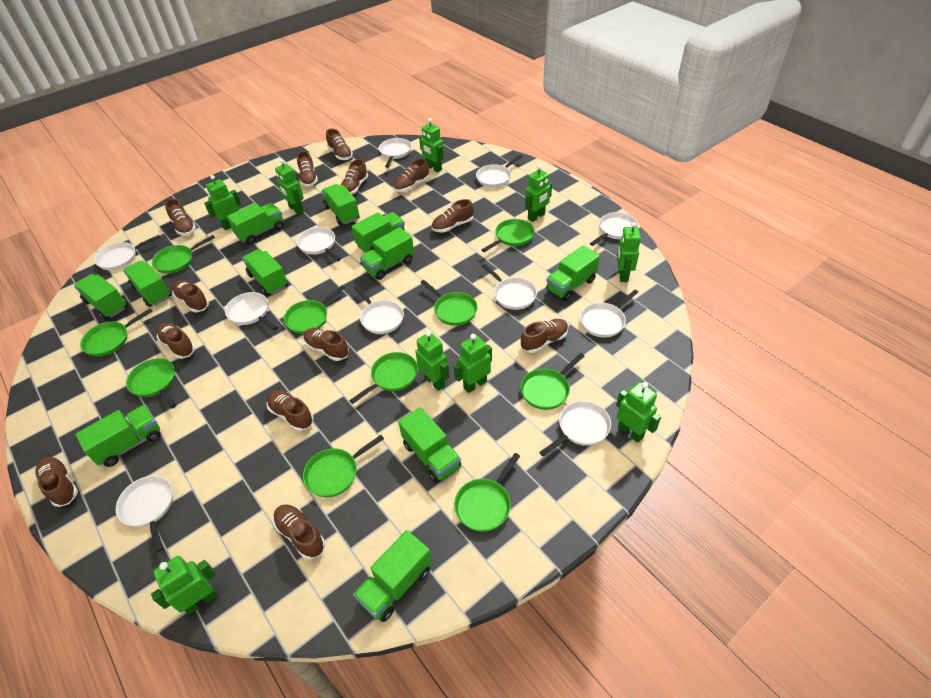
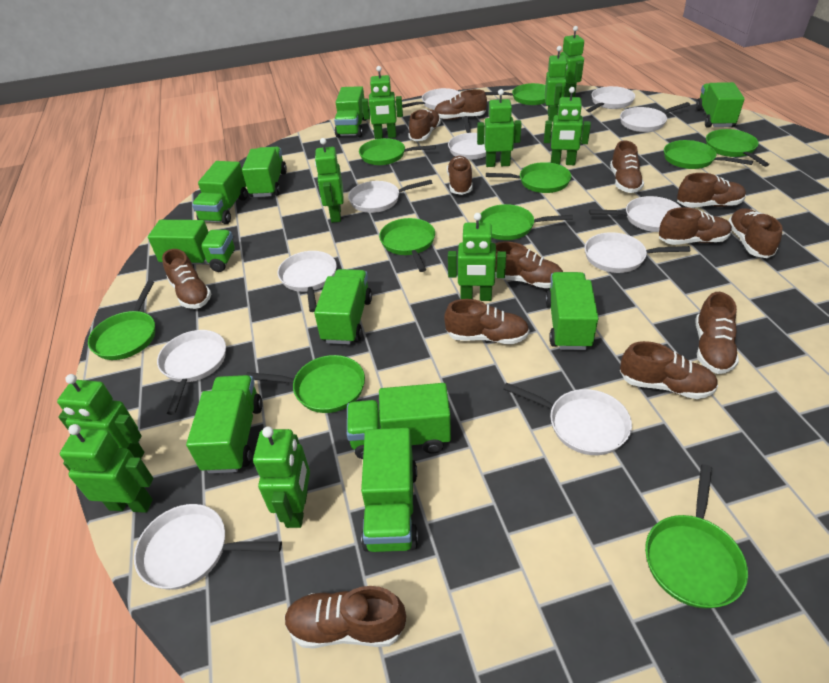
green robot: [151,556,217,615] [204,175,241,230] [275,159,304,214] [415,331,449,391] [419,118,444,173] [454,334,492,393] [525,165,552,222] [616,382,661,443] [617,222,641,282] = 9 -> [57,374,144,458] [60,424,153,513] [253,427,310,528] [315,138,343,223] [362,66,403,139] [448,213,506,301] [477,89,522,167] [544,87,591,165] [545,46,568,122] [560,26,584,97] = 10
green truck: [74,274,128,320] [76,405,161,467] [123,261,172,307] [227,203,284,244] [242,249,288,296] [321,184,360,225] [351,212,405,253] [353,530,432,622] [360,227,414,280] [398,407,461,483] [546,245,600,301] = 11 -> [148,220,235,272] [186,375,263,473] [192,161,247,224] [242,147,287,197] [314,269,372,345] [334,86,366,138] [347,383,451,459] [361,428,418,552] [545,272,599,350] [696,82,745,128] = 10

